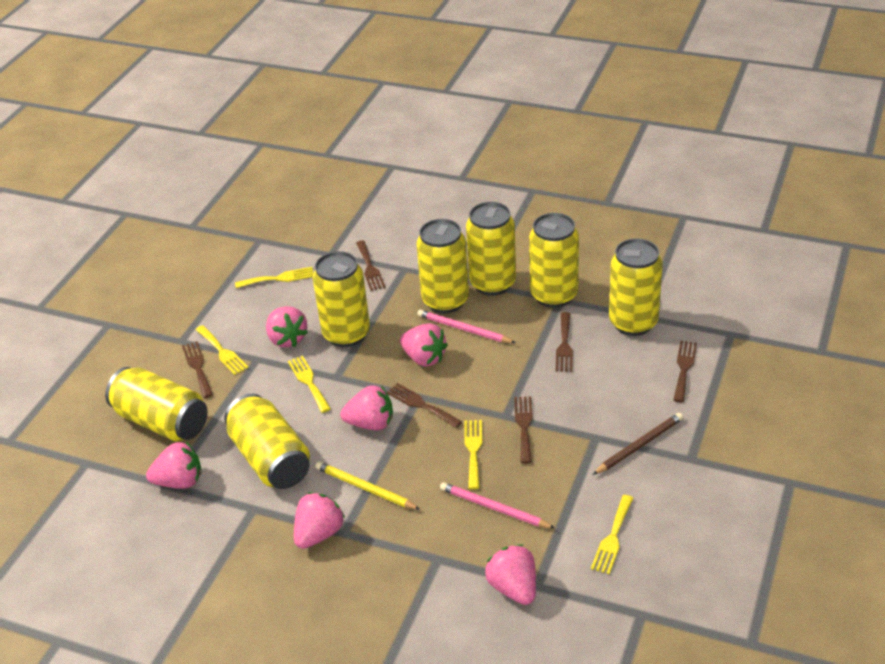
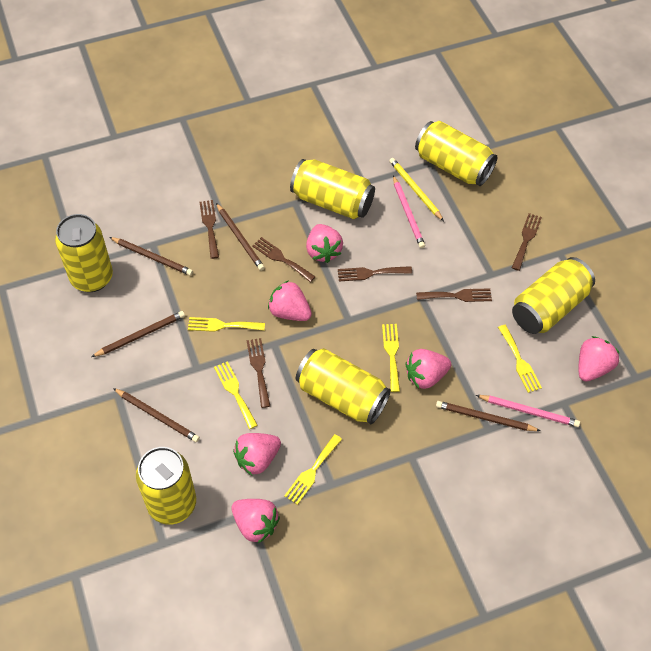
brown pencil: [593,413,683,475] = 1 -> [92,311,185,357] [109,237,193,276] [113,388,200,443] [216,203,265,271] [436,401,541,431] = 5
yellow can: [105,367,208,442] [224,394,310,489] [313,251,370,347] [416,219,469,313] [466,202,516,296] [529,213,579,308] [609,238,663,336] = 7 -> [55,214,113,292] [136,447,196,525] [290,159,375,219] [296,348,391,424] [415,121,497,186] [512,257,595,334] = 6

